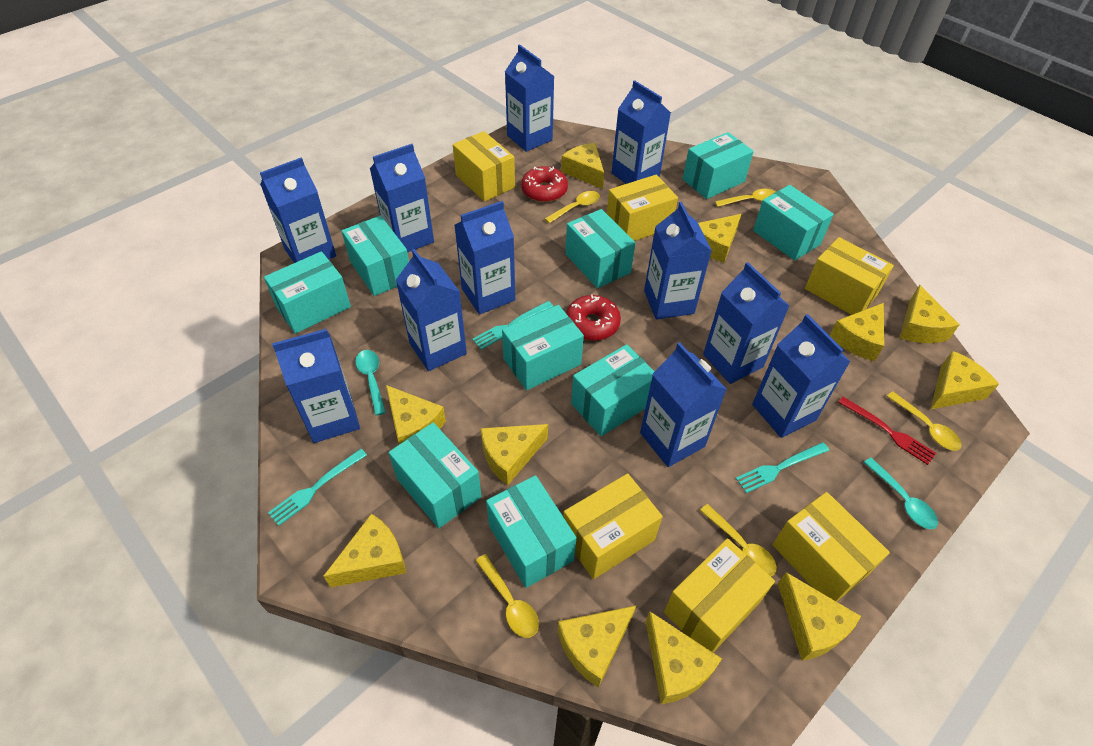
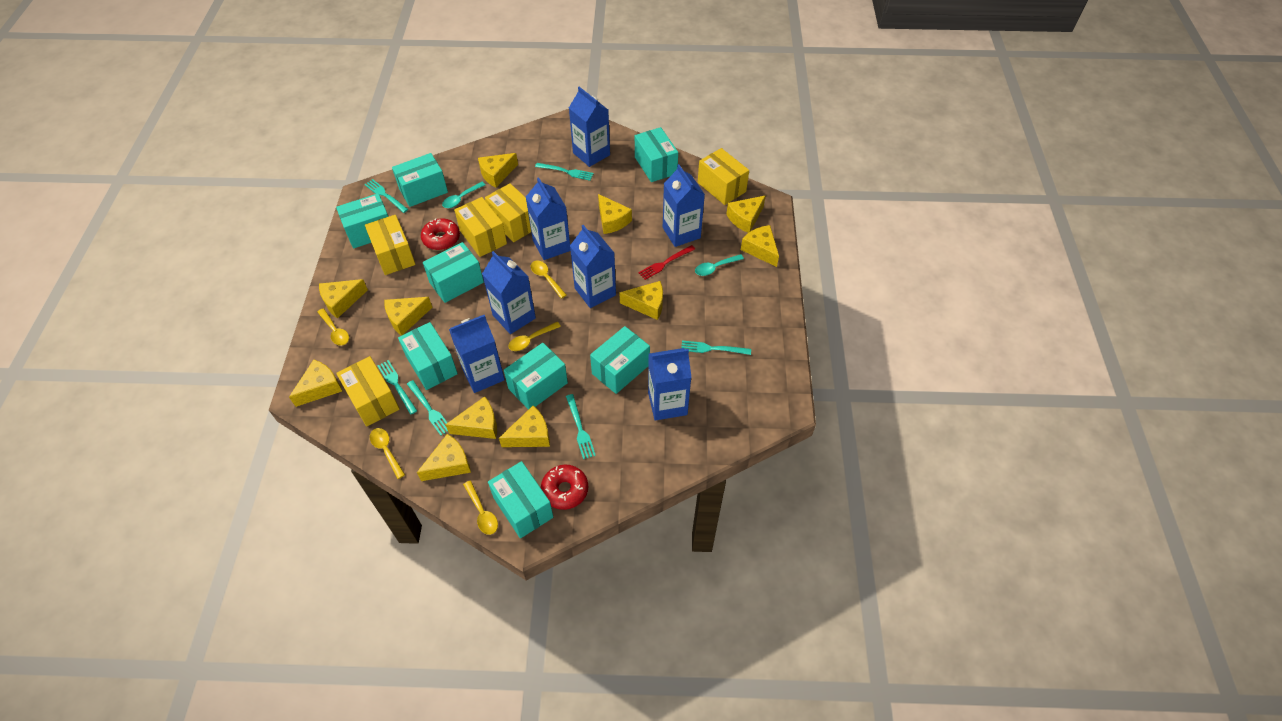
blue carton: [260,157,336,263] [272,329,360,443] [370,144,434,253] [396,249,467,371] [455,201,515,315] [505,44,555,152] [612,80,671,184] [640,342,727,467] [644,202,712,319] [703,262,789,384] [752,314,851,438] = 11 -> [449,315,505,393] [482,251,536,334] [526,177,571,260] [569,87,610,167] [570,225,616,308] [648,348,692,421] [663,164,705,247] = 7
turquoise box: [264,251,351,334] [342,215,409,296] [389,423,482,528] [486,475,577,588] [502,305,584,390] [565,209,636,288] [571,344,655,436] [683,132,754,199] [753,185,834,261] = 9 -> [336,193,388,249] [392,153,448,207] [398,322,458,390] [423,242,484,303] [488,461,553,538] [504,343,568,410] [590,326,650,394] [635,127,678,182] = 8
turquoise fork: [268,449,367,526] [472,301,553,350] [736,442,829,493] = 3 -> [364,179,408,213] [378,360,417,415] [407,380,448,436] [535,163,594,181] [566,394,596,459] [681,341,751,355] = 6
yellow box: [453,131,515,202] [563,473,663,579] [607,174,678,241] [664,538,775,653] [773,492,890,602] [805,237,894,315] = 6 -> [336,356,400,427] [365,215,416,275] [454,197,507,257] [485,183,531,242] [698,148,749,205] = 5

